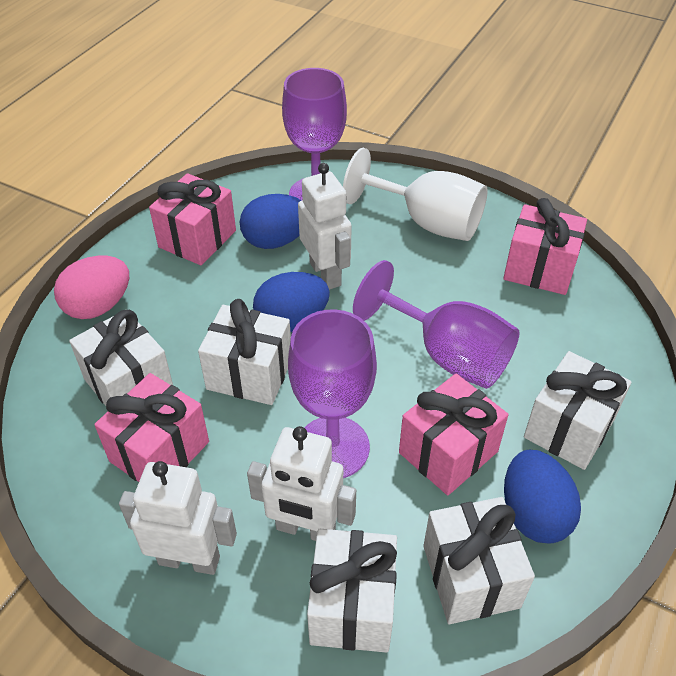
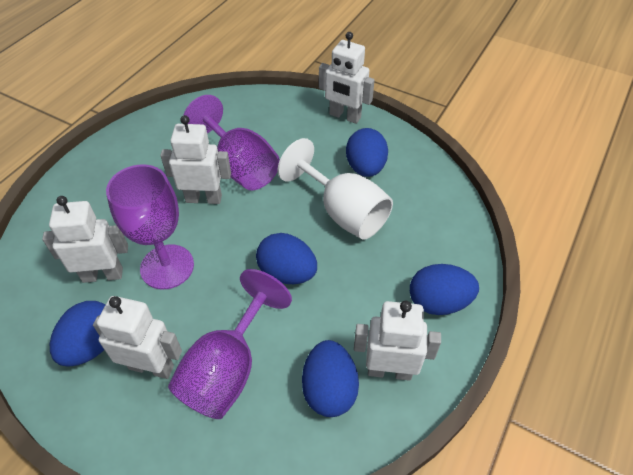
blue egg: [240,194,302,249] [253,272,330,333] [504,450,581,543] = 3 -> [50,301,105,367] [256,233,317,284] [302,340,359,417] [346,128,388,177] [410,264,479,315] = 5
pink egg: [54,256,129,319] = 1 -> none = 0
pink gift: [94,373,209,482] [149,173,236,265] [399,374,508,495] [503,198,587,295] = 4 -> none = 0
white gift: [69,310,173,406] [198,299,291,405] [307,529,397,653] [423,497,535,624] [524,351,632,470] = 5 -> none = 0
white robot: [119,461,237,575] [247,426,356,541] [298,163,352,290] = 3 -> [42,196,128,283] [93,296,182,379] [160,115,231,204] [319,32,374,124] [354,301,441,381] = 5

